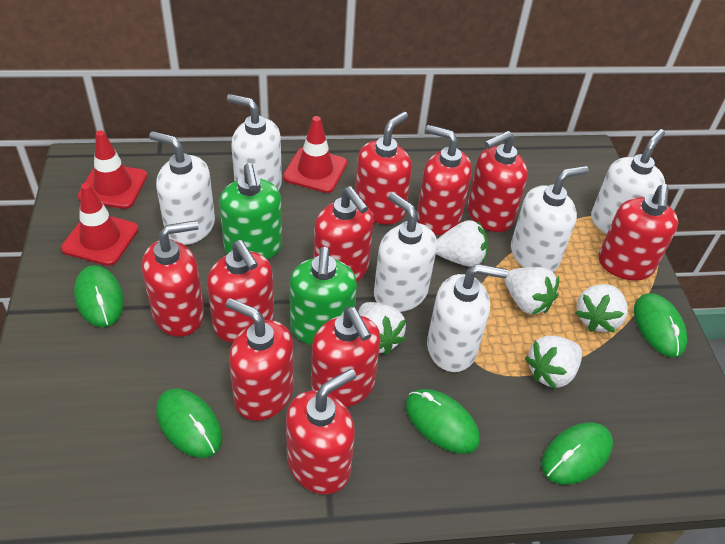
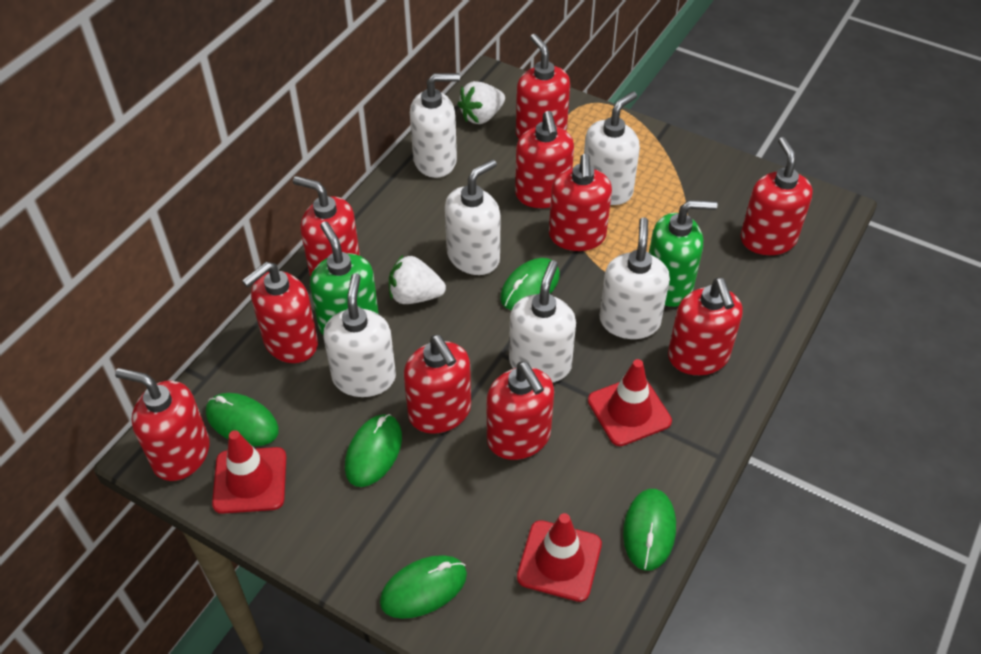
white strawberry: [358,302,406,355] [436,220,488,267] [504,267,559,315] [525,336,582,389] [575,284,628,332] = 5 -> [389,254,446,304] [458,81,505,124] = 2

